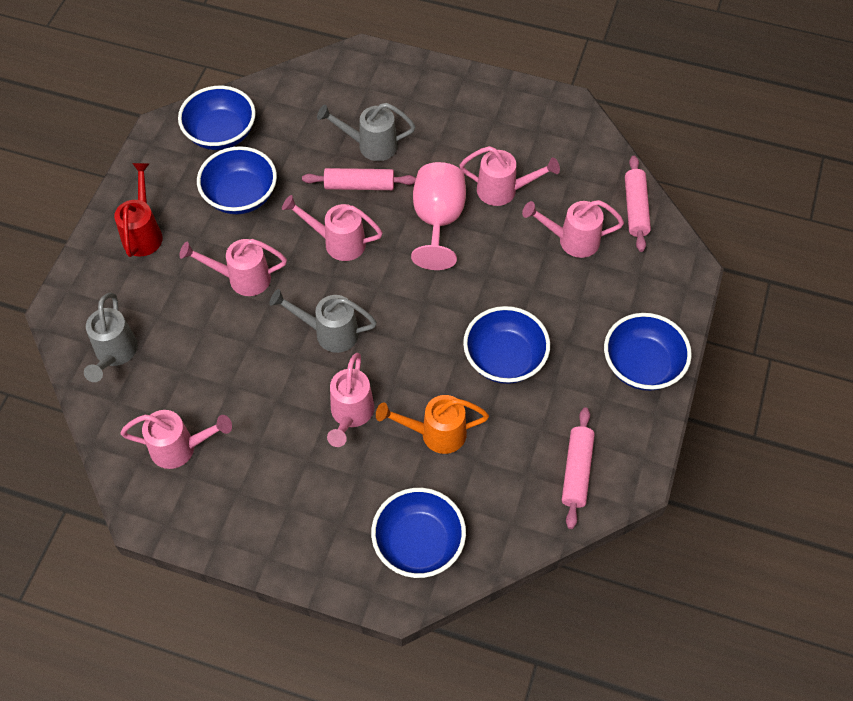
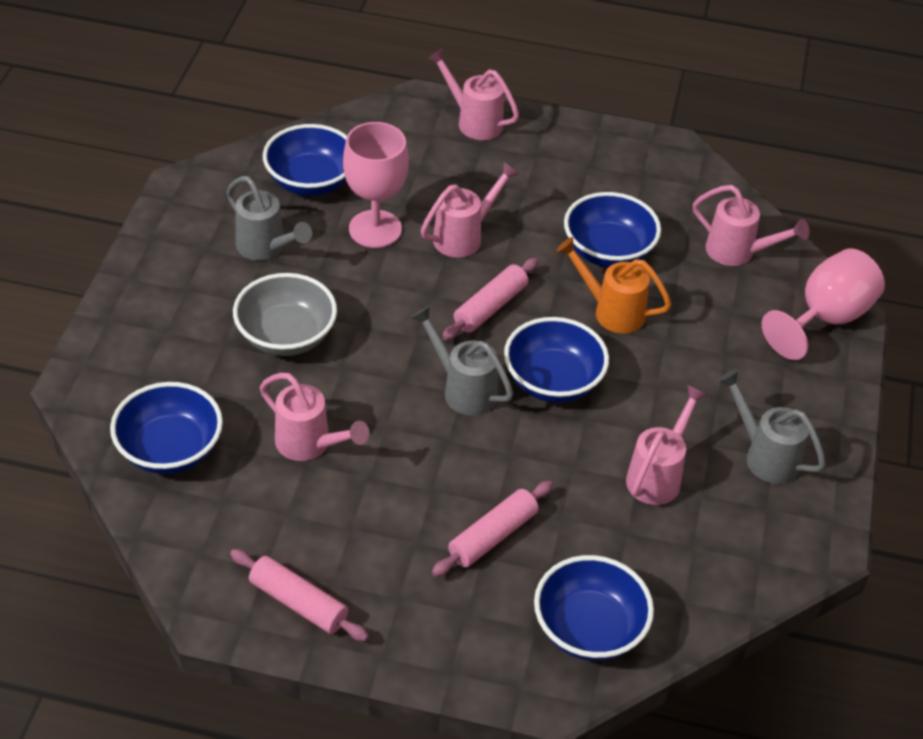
grey bowl: none = 0 -> [233,273,337,356] = 1
pink goblet: [411,162,466,270] = 1 -> [343,122,409,248] [762,249,885,360] = 2
pink watering can: [120,410,232,469] [180,239,287,296] [282,195,383,261] [327,353,374,447] [459,146,560,206] [522,200,624,258] = 6 -> [260,373,369,461] [421,162,519,258] [427,49,519,140] [626,385,708,505] [693,185,810,266] = 5
red watering can: [114,163,163,257] = 1 -> none = 0

